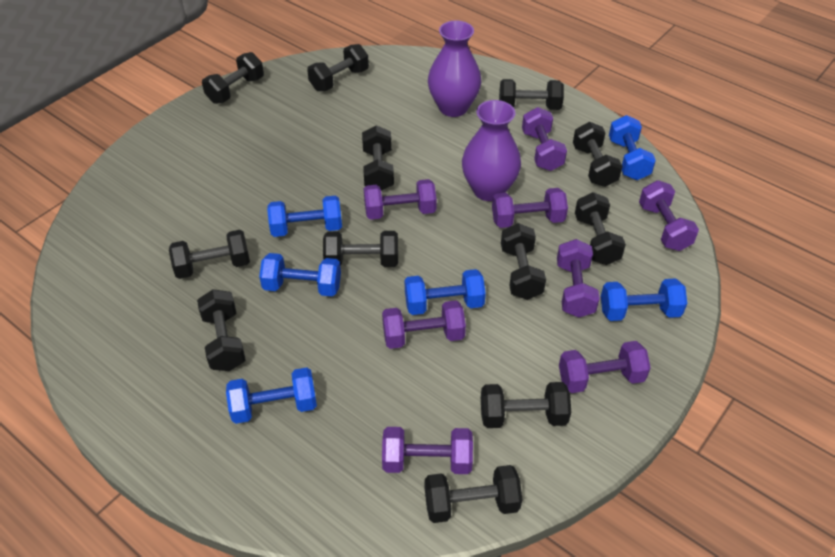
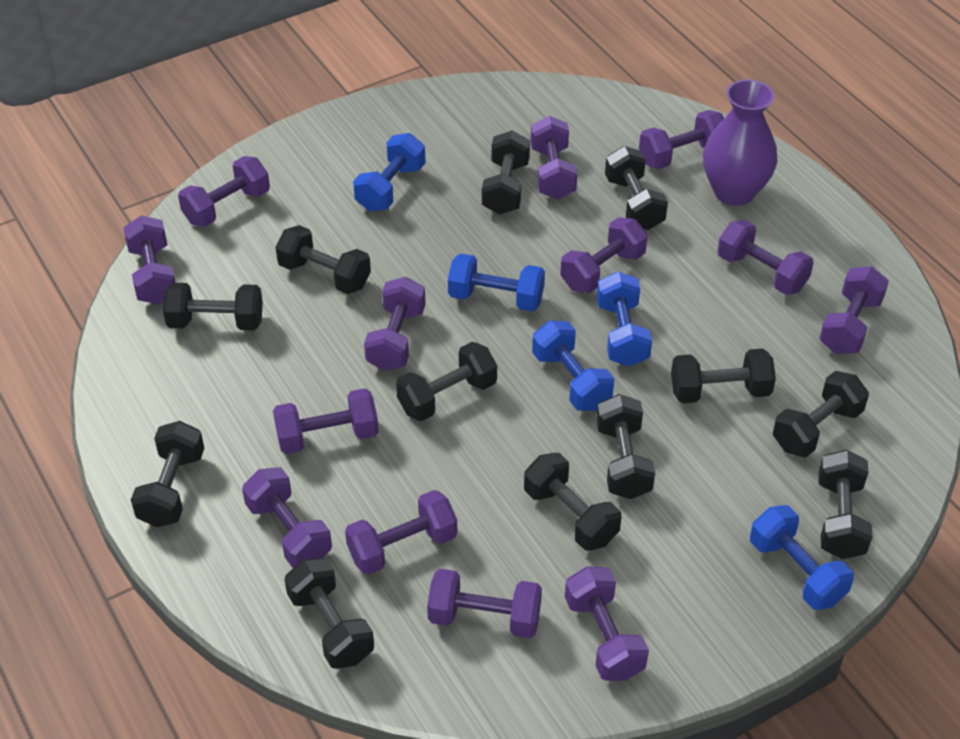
blue dumbbell: [226,368,317,424] [259,253,341,296] [267,196,342,237] [405,269,486,315] [601,278,687,321] [609,115,656,180] = 6 -> [353,133,426,212] [448,254,545,312] [532,320,614,411] [597,271,652,367] [750,505,854,610] = 5
purple dumbbell: [364,179,437,220] [382,300,466,349] [382,427,473,474] [492,188,568,228] [522,107,567,171] [557,239,600,318] [559,341,651,393] [639,180,699,251] = 8 -> [123,215,175,304] [178,156,270,227] [242,467,332,568] [273,388,379,454] [345,490,457,575] [364,277,426,371] [427,569,542,638] [531,116,577,199] [560,217,648,293] [565,566,649,681] [639,110,724,169] [717,220,814,295] [819,266,889,354] = 13
purple vase: [428,21,481,117] [462,100,521,201] = 2 -> [703,79,777,206] = 1

